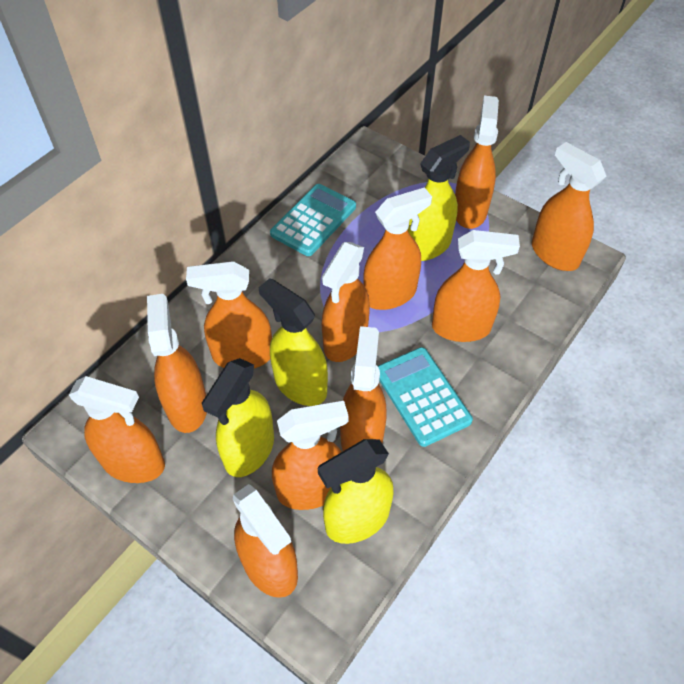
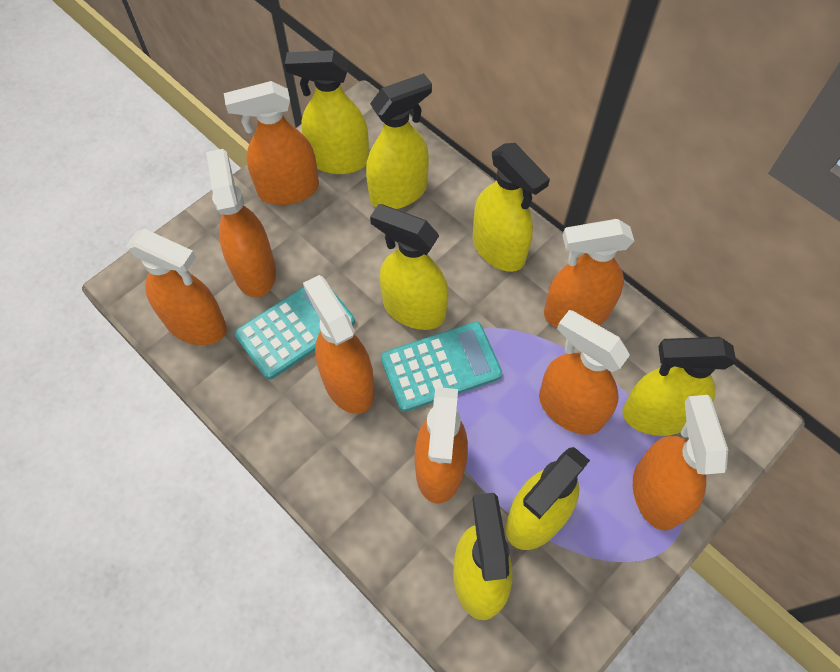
orange spray bottle: [69,376,165,483] [147,294,207,433] [186,261,272,368] [233,484,298,598] [272,401,348,510] [322,242,370,362] [340,326,386,451] [363,187,432,310] [432,230,520,342] [455,96,499,229] [532,142,606,271] = 11 -> [126,228,227,345] [206,149,276,298] [224,81,319,205] [303,275,375,414] [414,387,468,504] [539,310,630,435] [544,219,634,327] [633,395,728,531] = 8
yellow spray bottle: [202,358,274,477] [258,278,328,406] [318,439,394,544] [408,135,470,261] = 4 -> [285,50,369,174] [366,73,432,209] [370,204,448,330] [453,493,513,620] [473,143,550,272] [506,447,590,550] [622,337,736,436] = 7

